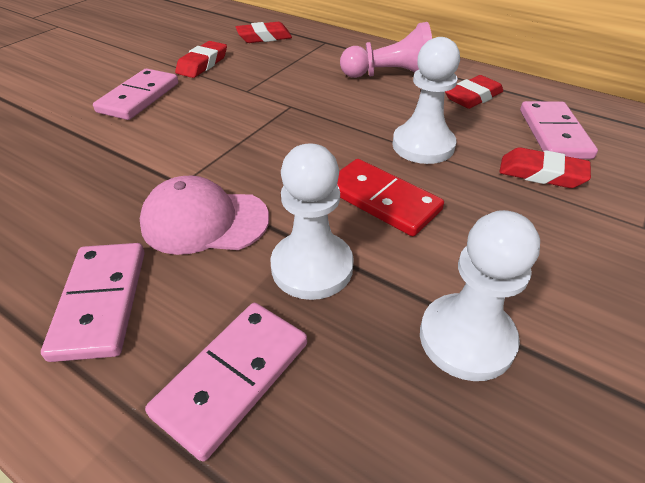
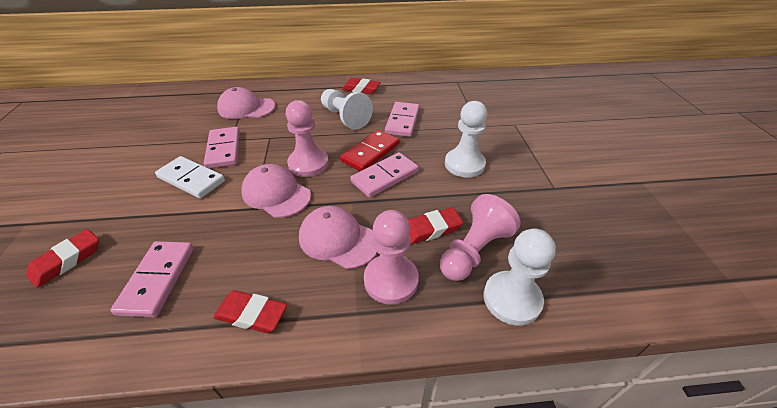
pink cap: [140,176,269,255] = 1 -> [217,87,276,119] [241,164,311,218] [299,206,377,269] = 3
pink pawn: [340,22,432,78] = 1 -> [286,100,329,177] [364,210,419,305] [440,194,521,281] = 3
white domino: none = 0 -> [155,156,225,198] = 1

